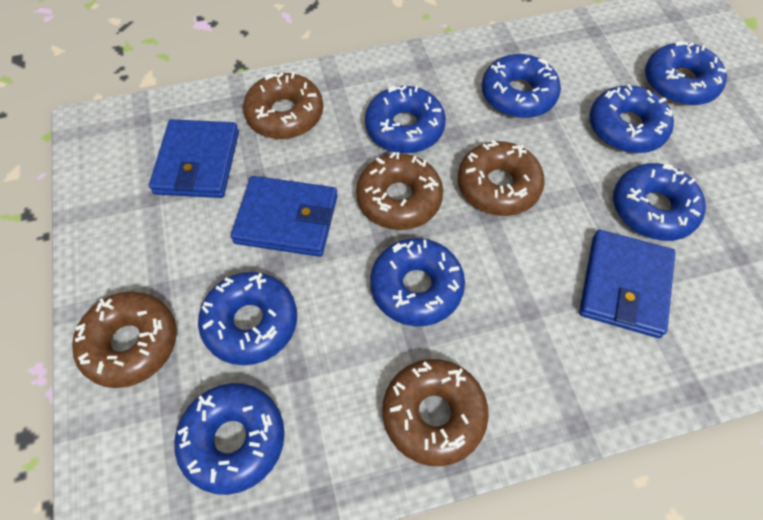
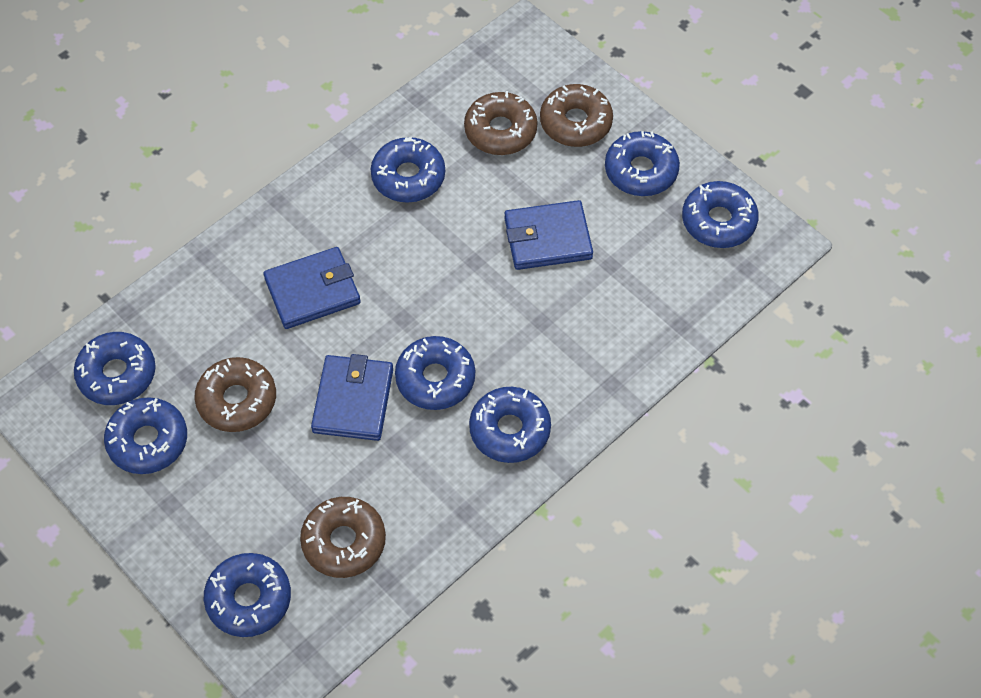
brown donut: [72,292,177,388] [243,72,323,139] [356,152,443,230] [382,359,489,466] [458,140,545,216] = 5 -> [194,357,276,432] [300,497,386,578] [464,91,538,155] [540,84,613,147] = 4

